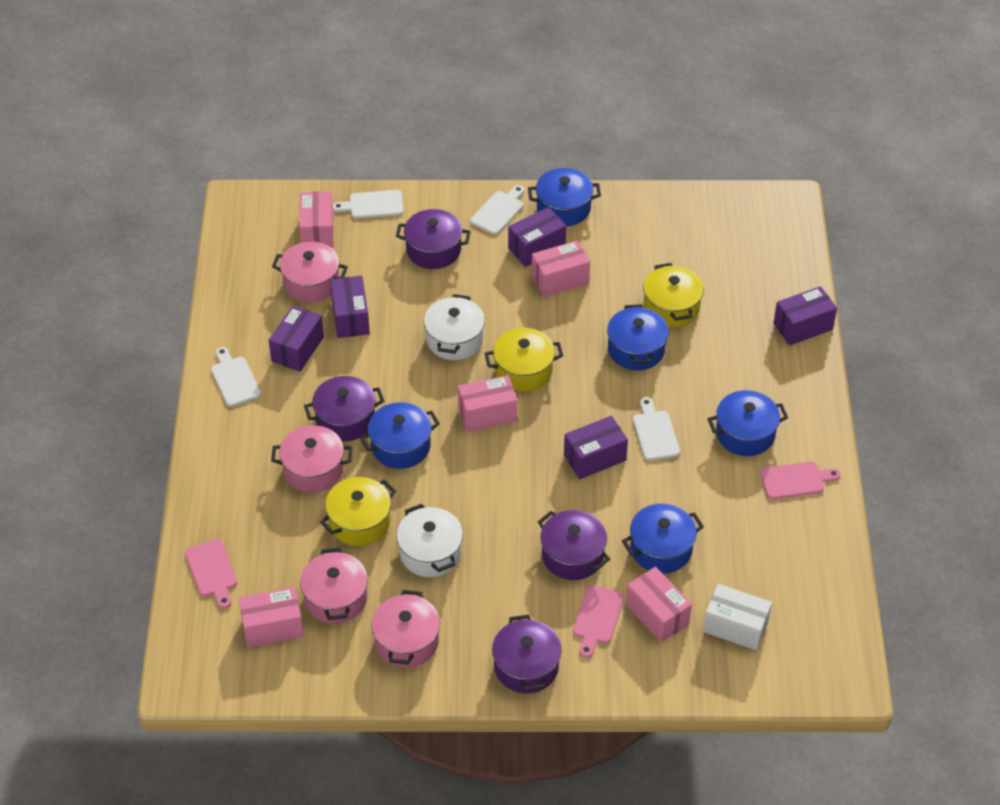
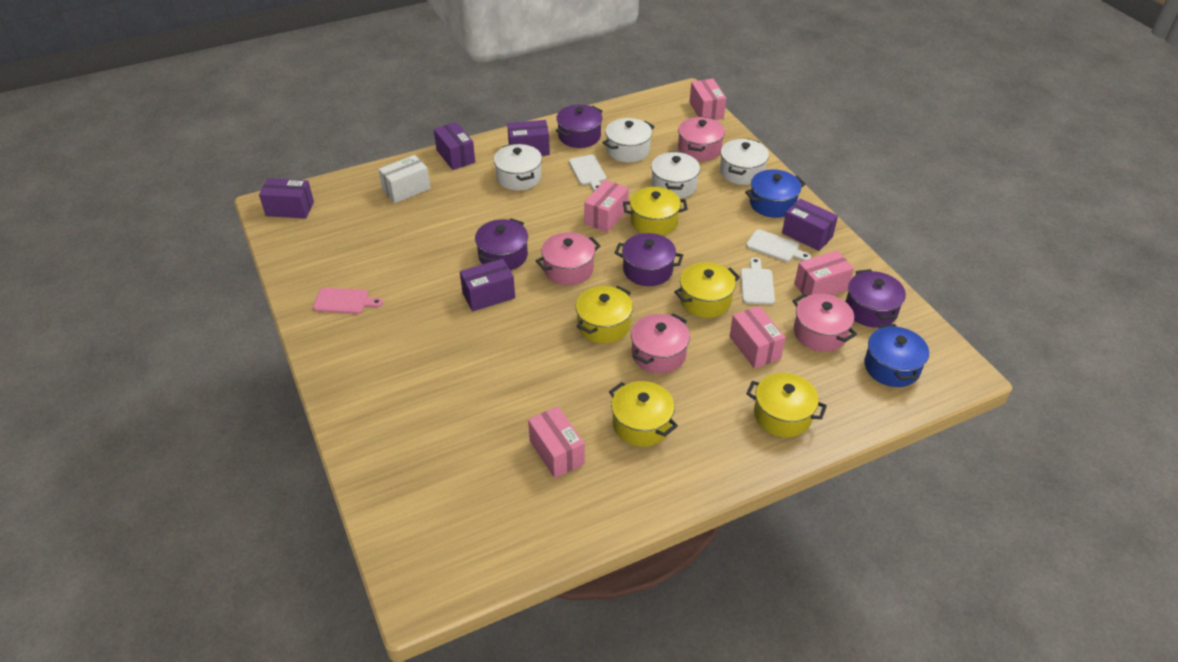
blue pot: [360,402,440,469] [528,168,601,227] [607,304,669,370] [622,504,704,574] [708,390,788,456] = 5 -> [745,169,806,218] [864,324,929,387] = 2
pink cutting board: [185,539,237,609] [573,585,624,658] [760,462,840,499] = 3 -> [313,288,383,314] = 1
white cutting board: [211,347,261,407] [333,190,404,219] [470,185,524,235] [633,397,680,461] = 4 -> [569,155,606,191] [741,257,775,305] [746,229,811,262] = 3
white pot: [396,504,463,577] [424,294,485,360] = 2 -> [494,144,542,190] [602,118,654,162] [651,151,700,199] [720,138,769,185] = 4
yellow pot: [320,477,396,546] [485,328,563,392] [643,263,704,328] = 3 -> [576,286,633,343] [609,381,678,447] [623,187,688,235] [674,262,740,318] [746,373,827,437] = 5

